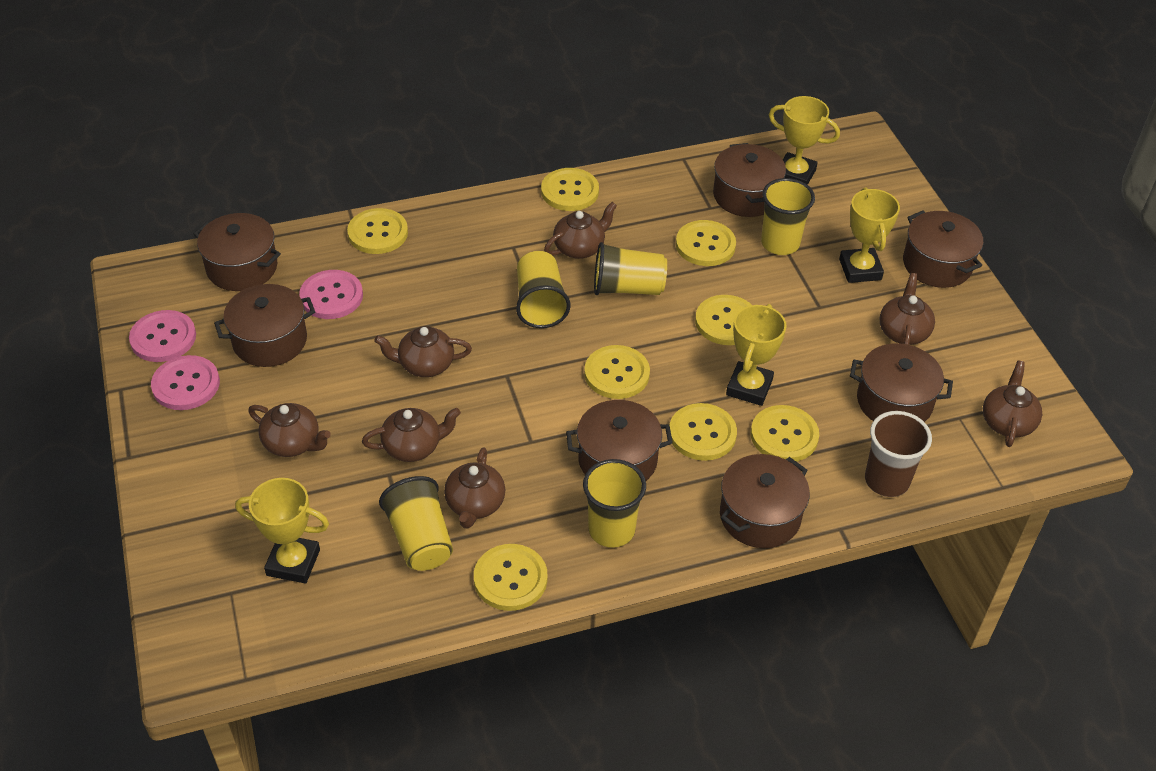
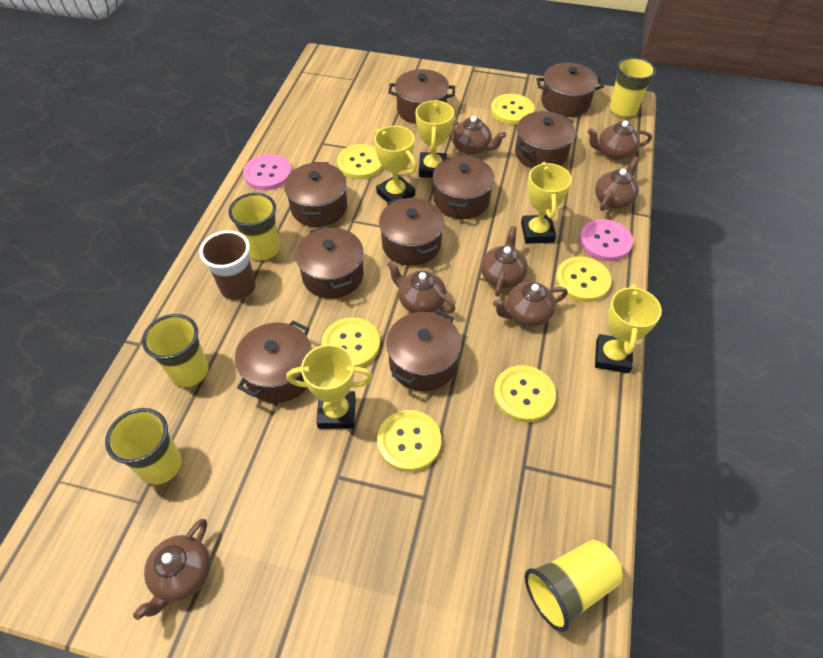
brown pot: [194,213,281,291] [214,284,315,367] [566,400,673,481] [713,143,786,217] [720,454,810,548] [850,343,953,422] [903,211,983,288] = 7 -> [235,320,311,403] [284,162,347,227] [296,226,364,299] [379,197,444,266] [386,310,461,391] [388,69,455,124] [433,155,494,219] [515,111,575,168] [537,63,604,117] = 9
pink button: [129,310,196,362] [151,355,220,410] [299,270,363,319] = 3 -> [243,154,292,190] [579,219,633,261] = 2
yellow button: [347,208,408,254] [474,544,548,611] [541,168,599,211] [584,345,650,399] [670,403,737,461] [676,220,736,266] [695,295,752,345] [751,405,819,462] = 8 -> [322,318,380,367] [337,144,383,179] [377,410,441,472] [491,94,535,125] [494,365,556,422] [556,256,611,302] = 6
yellow trophy: [235,478,329,584] [726,304,787,406] [769,96,840,185] [839,187,900,283] = 4 -> [286,344,373,429] [374,126,417,202] [415,100,454,178] [521,162,572,244] [595,284,662,373] = 5

